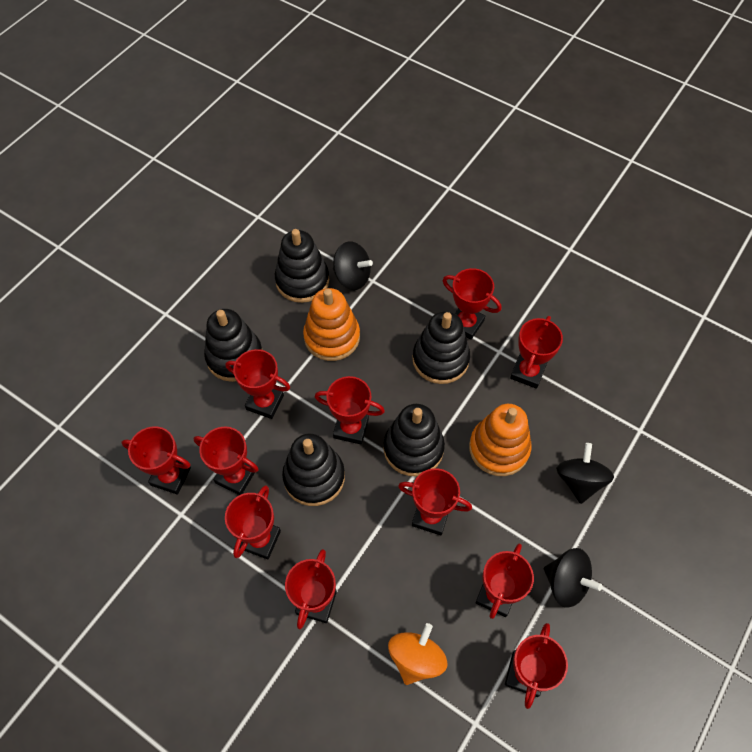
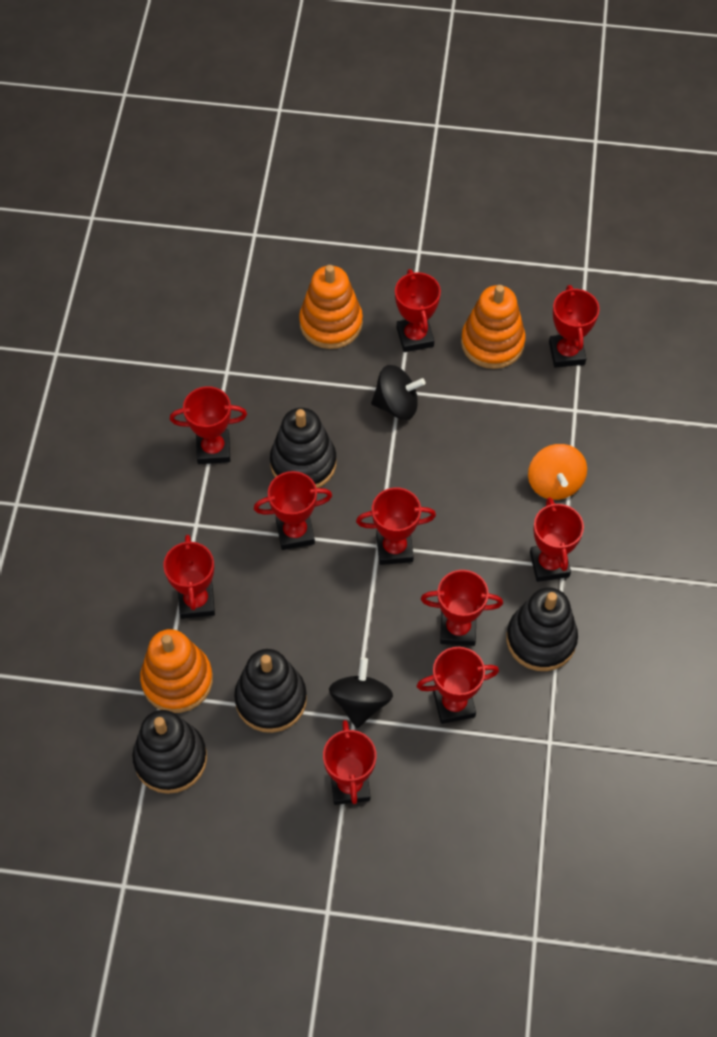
black spinning top: [333,241,373,290] [544,548,602,608] [556,443,614,504] = 3 -> [329,658,393,728] [371,365,425,420] = 2
black stacking toy: [204,309,262,382] [275,229,329,303] [282,434,345,506] [383,404,445,476] [412,311,470,384] = 5 -> [132,710,207,794] [234,649,307,733] [270,408,336,488] [506,587,578,671] = 4
orange stacking toy: [303,288,360,361] [469,404,532,476] = 2 -> [140,629,213,713] [299,265,363,349] [461,285,526,369] = 3
red trophy: [122,426,191,495] [194,427,259,495] [225,349,290,419] [225,485,281,559] [285,549,337,629] [315,376,385,445] [398,468,472,535] [443,268,501,340] [476,543,534,619] [505,623,568,709] [510,316,563,389] = 11 -> [163,535,215,619] [170,386,247,464] [254,471,332,550] [323,720,376,805] [356,488,436,565] [395,269,441,352] [417,647,499,724] [421,570,503,646] [530,497,584,582] [549,285,600,368] = 10

